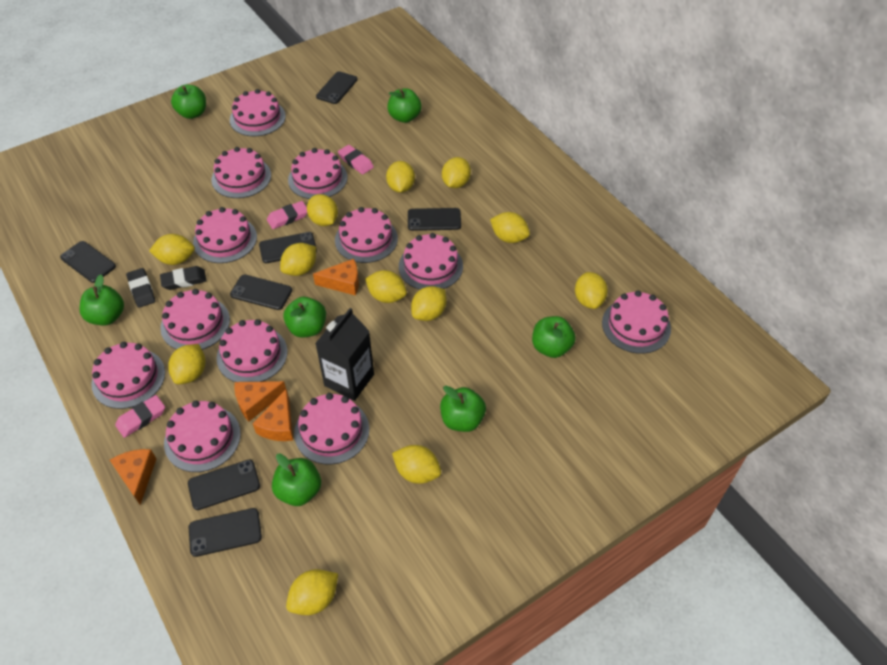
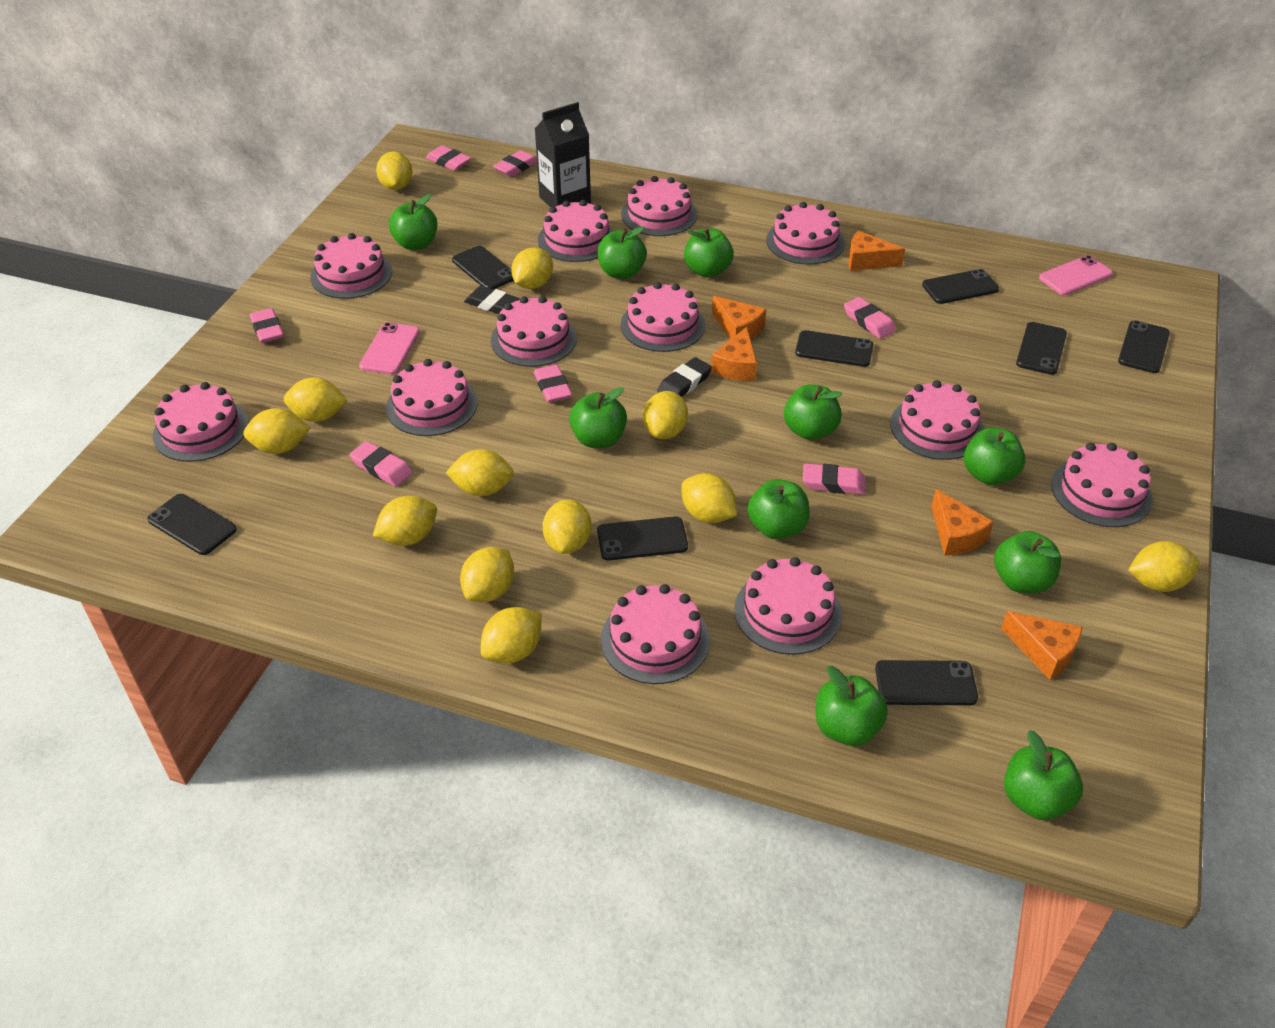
black phone: [60,241,116,283] [188,459,260,510] [189,508,262,557] [230,275,292,310] [259,232,317,263] [316,71,358,104] [408,208,461,231] = 7 -> [148,494,237,555] [452,246,514,289] [597,517,688,560] [795,330,873,367] [875,660,978,705] [922,269,999,304] [1016,322,1067,375] [1118,320,1170,373] = 8
green apple: [79,275,124,325] [171,85,206,119] [272,454,321,506] [283,297,326,338] [387,88,422,123] [440,386,486,432] [532,316,576,358] = 7 -> [389,194,437,250] [569,387,627,448] [597,226,647,279] [684,228,734,278] [747,479,810,539] [784,384,842,440] [816,666,888,746] [964,428,1025,485] [994,531,1061,593] [1004,730,1083,820] = 10
orange cheese: [110,449,156,505] [234,381,286,421] [252,389,293,441] [313,259,359,296] = 4 -> [711,327,757,381] [712,296,766,340] [848,231,905,271] [931,489,994,556] [1001,611,1082,680] = 5
pink eraser: [115,395,165,438] [267,201,307,229] [338,145,374,174] = 3 -> [250,308,284,343] [350,441,413,487] [426,146,471,171] [493,150,537,177] [534,364,572,402] [803,463,866,495] [844,297,896,339] = 7
pink phone: none = 0 -> [359,322,420,374] [1039,255,1113,295] = 2

